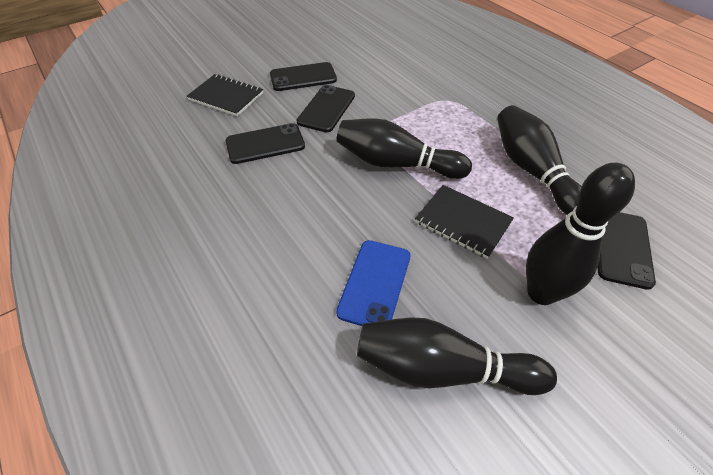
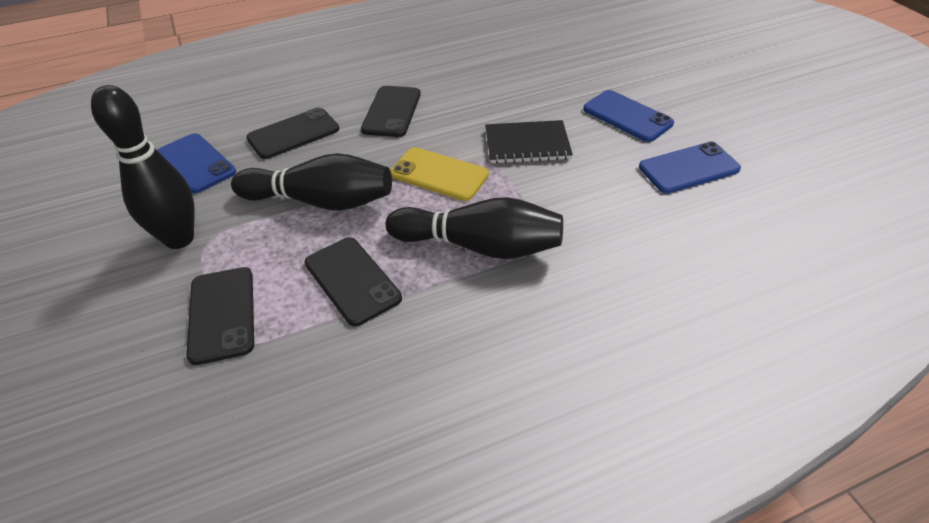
black bowling pin: [336,118,472,179] [357,317,557,395] [497,105,582,215] [526,163,635,305] = 4 -> [91,85,195,249] [231,153,392,211] [386,197,563,259] = 3
black notebook: [186,74,263,116] [415,185,514,259] = 2 -> [485,120,573,164] = 1
blue phone: [336,240,410,326] = 1 -> [157,133,236,193] [583,90,674,142] [639,142,741,194] = 3
yellow phone: none = 0 -> [390,147,489,201] = 1

